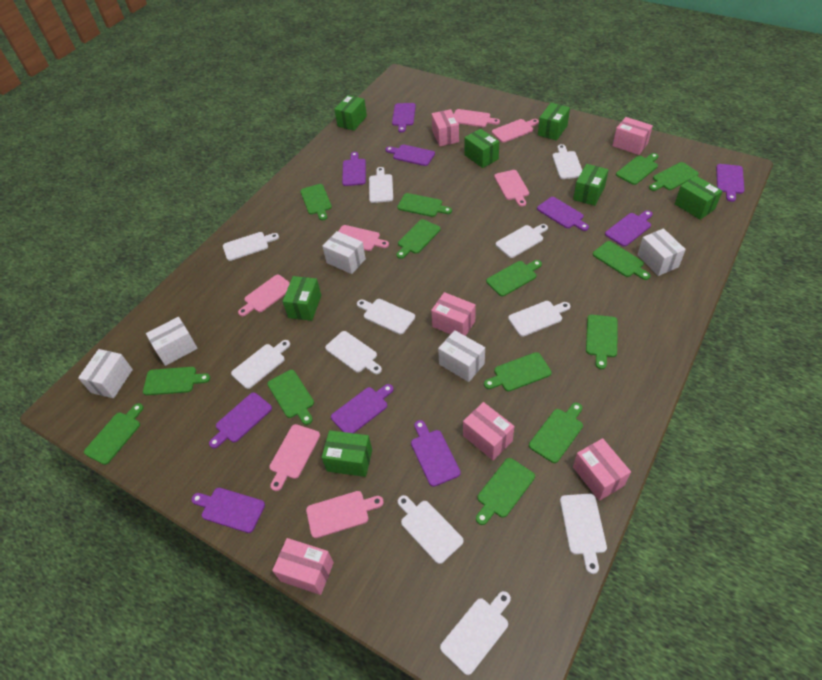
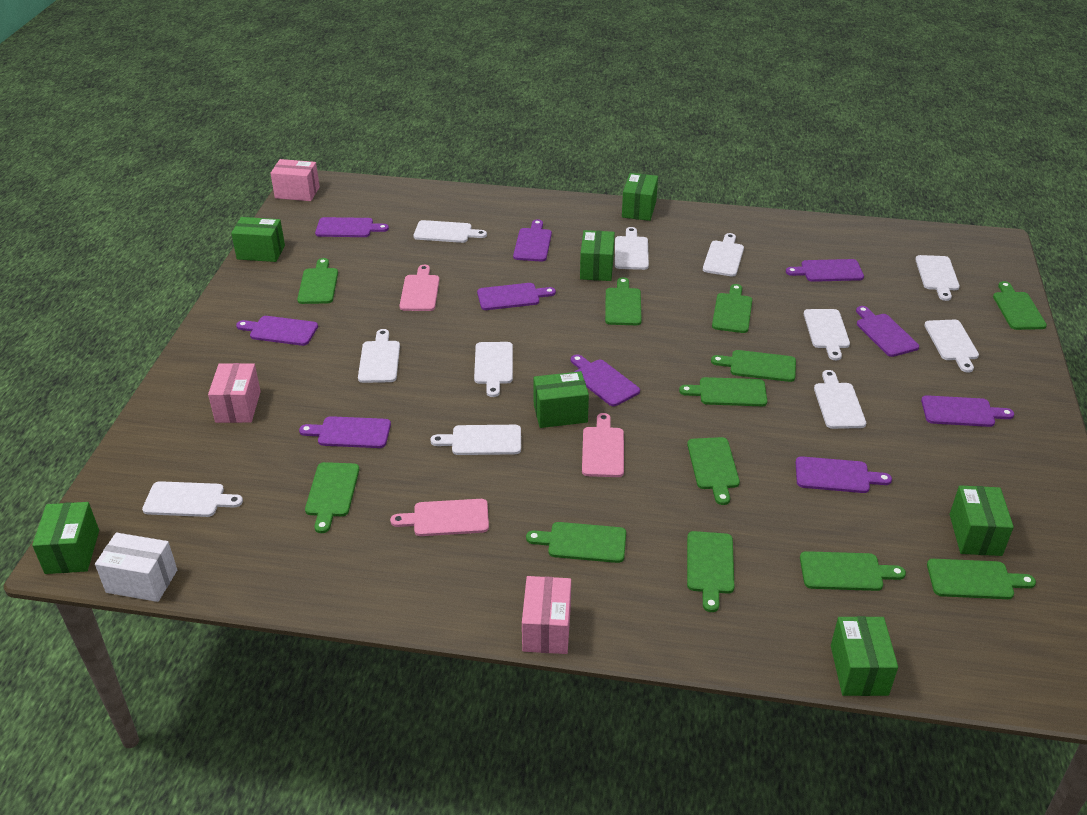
green cutting board: [84,403,144,465] [143,367,210,395] [267,370,314,425] [300,184,332,220] [396,219,441,259] [397,193,452,217] [476,458,535,525] [484,352,551,391] [486,260,542,296] [529,403,583,463] [586,315,618,369] [593,241,650,280] [616,153,659,185] [649,162,699,191] = 14 -> [297,258,338,304] [305,462,359,533] [526,522,626,563] [605,277,642,325] [679,377,767,406] [687,437,740,505] [687,531,734,612] [711,350,796,382] [712,284,752,333] [800,551,906,591] [927,559,1036,599] [993,281,1047,330] = 12
pink box: [272,538,334,595] [431,292,476,336] [432,109,459,146] [463,402,515,460] [573,438,631,501] [613,117,653,155] = 6 -> [208,363,261,423] [270,159,320,201] [522,576,571,654] = 3
pink cutting board: [238,275,290,316] [269,424,320,491] [306,491,384,538] [338,225,389,251] [454,109,500,127] [492,119,539,143] [494,170,529,207] = 7 -> [390,499,489,536] [399,265,439,311] [582,413,624,477] = 3
white box: [78,349,133,398] [146,317,198,366] [322,231,366,274] [438,330,485,382] [638,228,686,276] = 5 -> [95,533,177,602] = 1

